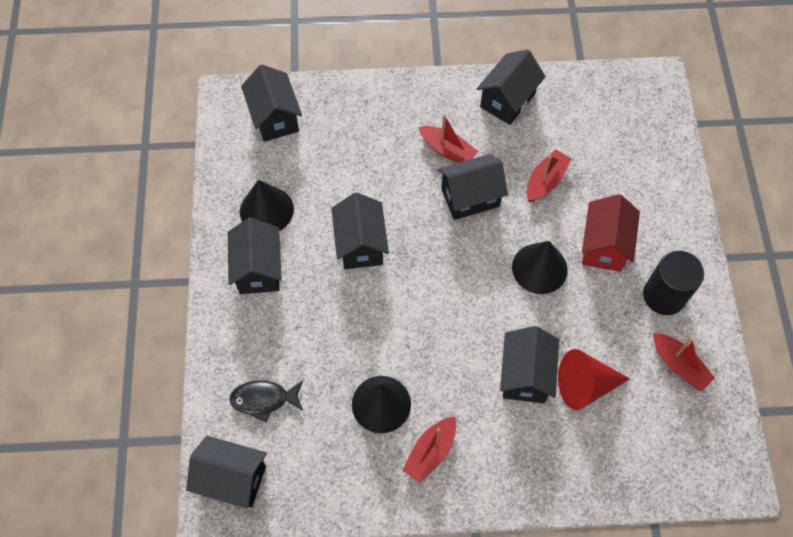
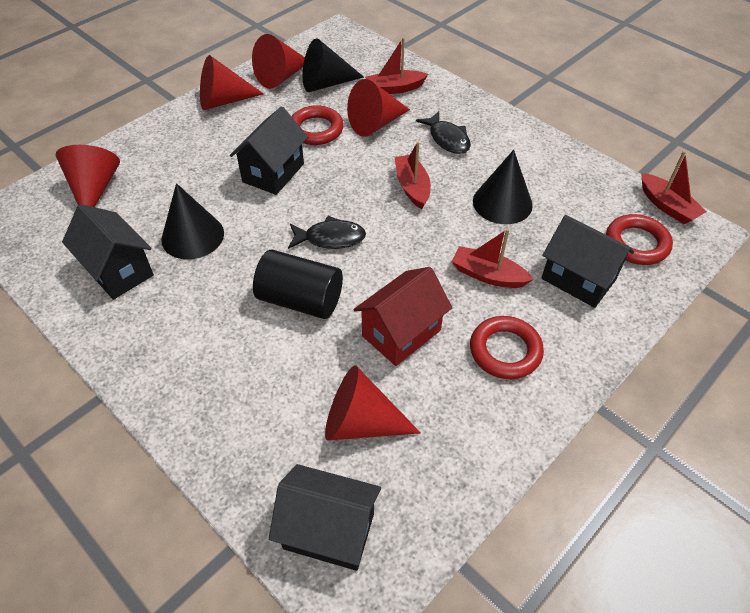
black fish: [229,380,303,422] = 1 -> [288,216,366,249] [416,111,471,154] = 2
black house: [186,436,267,508] [228,218,282,294] [241,65,302,142] [331,192,389,269] [438,154,508,220] [477,50,546,125] [500,326,559,403] = 7 -> [62,204,154,300] [230,106,308,195] [269,464,381,571] [542,215,634,308] = 4
red cone: [558,349,630,410] = 1 -> [55,145,120,207] [200,55,264,110] [252,34,305,89] [325,365,421,441] [347,79,410,137] = 5
red ring: none = 0 -> [291,105,344,145] [470,316,544,379] [606,214,673,265] = 3

